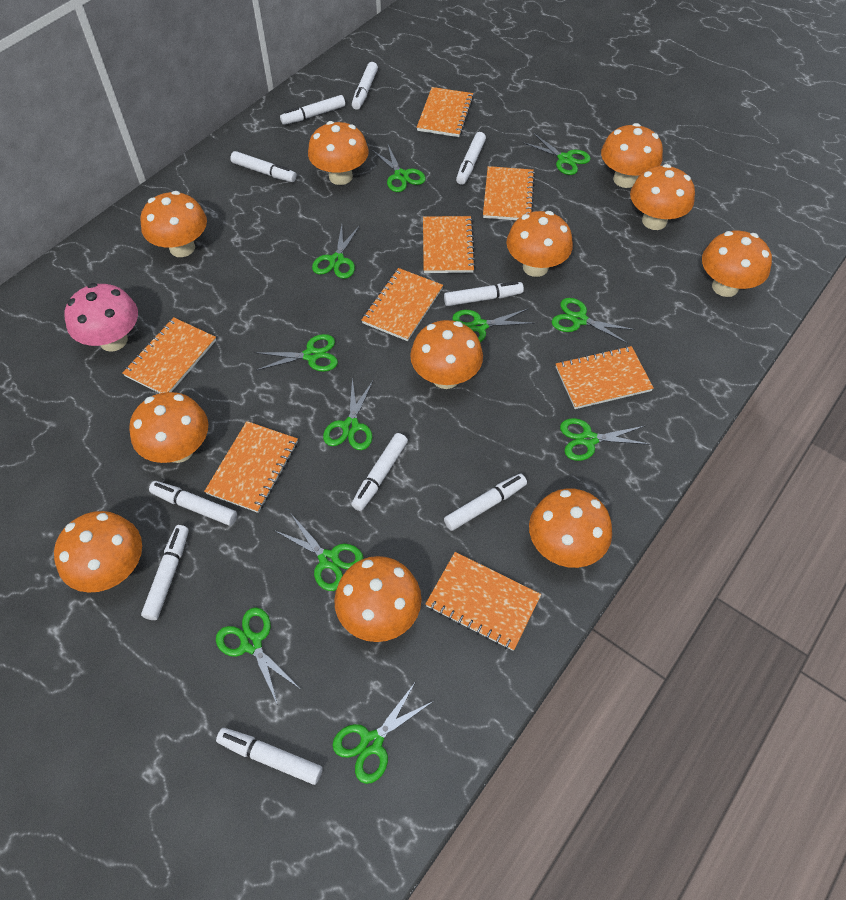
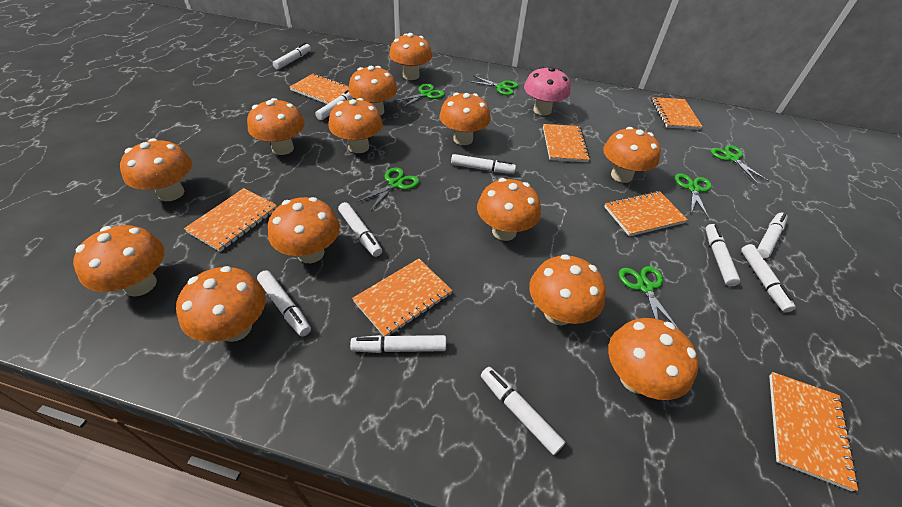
green scissors: [216,608,300,705] [254,334,338,372] [274,514,364,591] [312,225,360,279] [323,378,374,450] [333,683,434,784] [372,145,426,192] [452,308,535,342] [522,133,591,175] [552,298,635,344] [560,418,651,461] = 11 -> [357,167,419,211] [393,84,445,108] [467,75,519,96] [619,266,678,328] [675,173,712,219] [711,145,769,183] = 6
orange mushroom: [54,511,142,593] [129,392,208,463] [140,191,207,257] [308,121,369,185] [334,556,422,642] [410,320,483,389] [507,211,573,277] [529,488,612,568] [601,123,663,188] [630,164,695,230] [702,231,772,297] = 11 -> [73,225,165,297] [120,138,192,201] [176,266,266,342] [247,98,305,155] [268,197,340,263] [329,98,383,153] [348,66,397,116] [389,33,432,80] [439,93,490,145] [477,178,541,241] [529,254,606,325] [603,127,661,183] [608,318,699,400] = 13
orange notebook: [122,317,216,393] [204,421,298,513] [362,268,443,341] [417,87,474,137] [423,216,476,273] [425,552,541,651] [483,166,535,220] [556,346,654,409] = 8 -> [184,188,277,252] [290,73,349,104] [352,259,453,337] [543,124,590,162] [604,191,688,237] [652,97,703,130] [769,372,859,491] = 7

